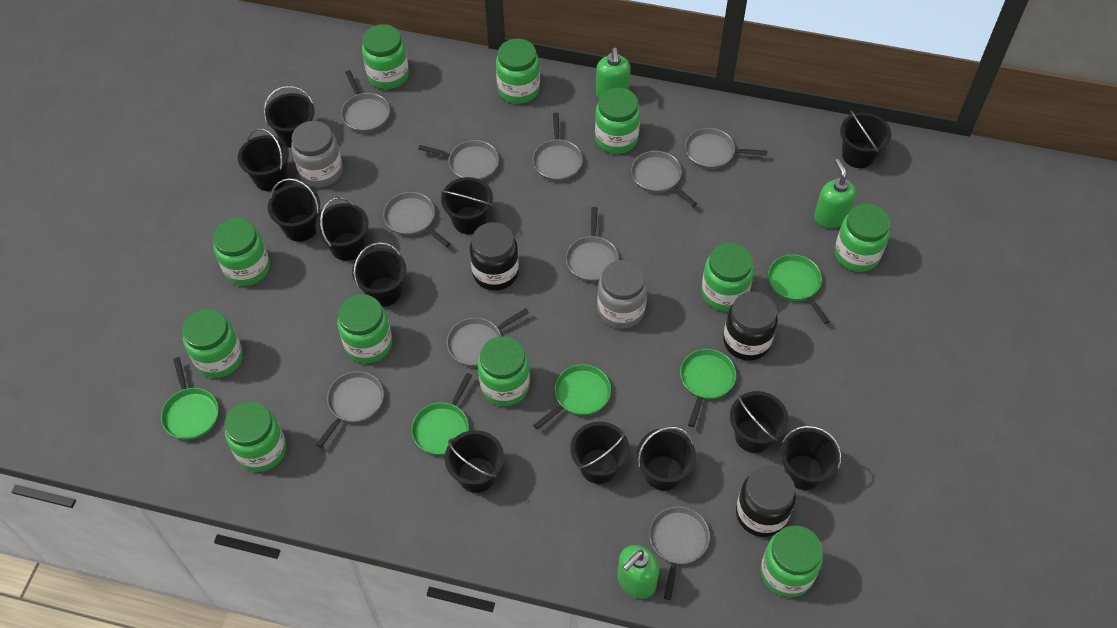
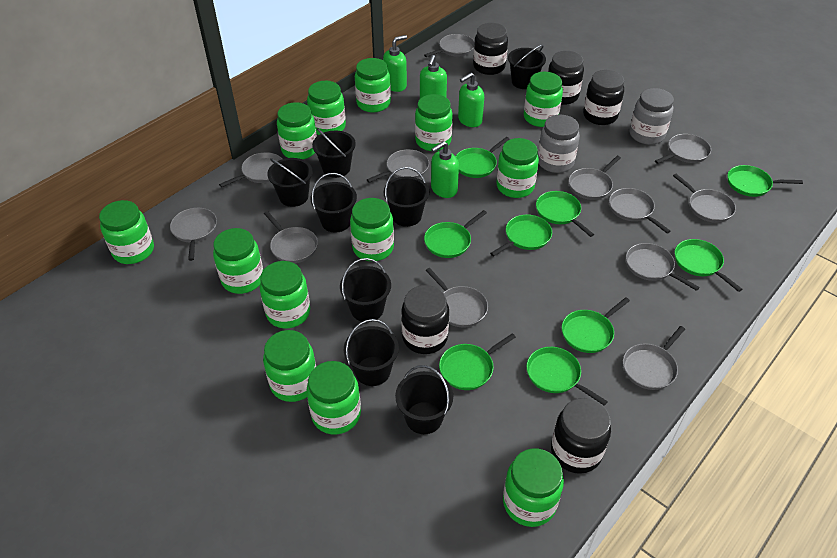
black bucket: [238,128,289,191] [264,86,315,148] [268,178,320,241] [316,197,369,261] [352,242,406,307] [441,177,493,234] [445,430,504,493] [570,422,630,484] [637,427,696,491] [730,391,788,453] [781,425,842,490] [840,110,891,168] = 12 -> [267,158,313,207] [310,173,357,233] [312,128,356,178] [340,258,391,322] [344,319,399,386] [384,167,429,227] [395,365,453,434] [508,45,546,89] = 8
black jar: [470,222,519,291] [723,291,778,361] [736,466,796,537] = 3 -> [401,285,449,354] [473,23,508,75] [548,51,584,105] [551,398,611,474] [583,70,624,125] = 5
green jar: [182,309,243,378] [213,218,270,286] [224,401,286,472] [337,294,392,363] [362,24,409,89] [478,336,530,406] [496,39,540,104] [595,87,640,154] [701,242,754,311] [761,525,823,597] [835,203,890,272] = 11 -> [99,200,154,264] [213,228,263,294] [260,261,310,328] [263,330,316,402] [277,102,317,159] [306,361,361,435] [307,81,346,135] [350,198,394,261] [355,58,391,112] [415,94,453,151] [497,138,539,198] [503,449,564,527] [524,72,563,127] = 13
green pan: [161,357,219,440] [411,373,472,455] [533,364,611,430] [680,349,736,427] [768,254,829,324] = 5 -> [424,210,487,258] [439,333,516,390] [456,137,509,178] [490,215,552,257] [526,347,608,406] [536,191,594,237] [562,297,630,353] [675,239,742,292] [727,165,803,197] = 9
green soap dispenser: [596,48,631,99] [618,545,659,599] [814,159,857,228] = 3 -> [383,35,407,92] [420,55,447,99] [431,141,459,198] [458,73,484,127] = 4
grey pan: [316,371,384,448] [341,70,390,132] [383,192,450,247] [418,140,499,180] [447,308,529,367] [532,113,583,181] [566,207,619,282] [631,151,697,207] [649,506,710,600] [685,128,767,169] = 10 -> [170,208,217,261] [219,152,282,187] [264,211,318,263] [367,149,429,183] [424,34,475,57] [425,268,488,327] [569,156,621,200] [609,188,670,233] [623,326,685,390] [626,243,700,291] [655,134,711,164] [673,174,736,223] = 12

